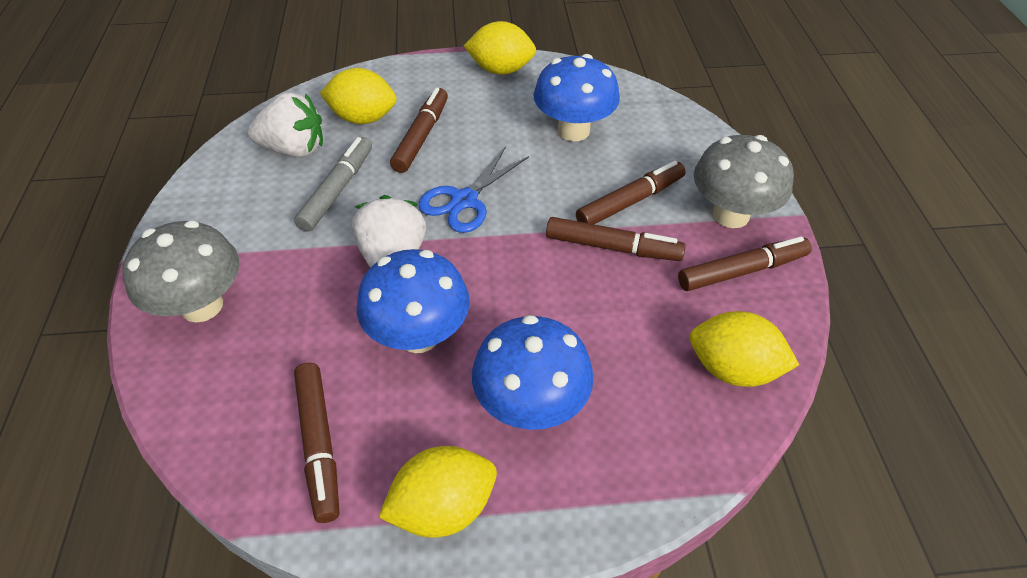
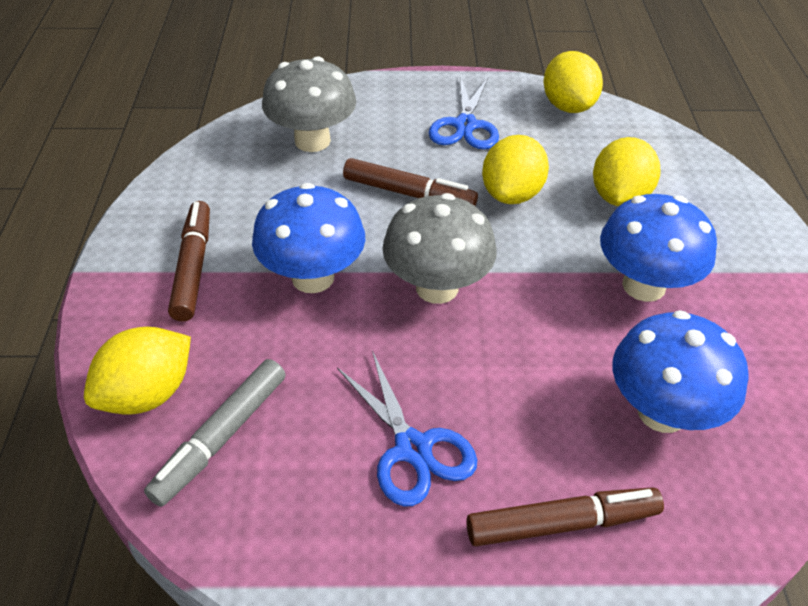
blue scissors: [418,147,529,233] = 1 -> [337,351,477,506] [429,76,499,149] = 2
brown marker: [294,363,339,523] [390,88,448,173] [546,217,686,261] [576,161,686,224] [678,236,812,291] = 5 -> [168,201,210,322] [343,158,478,206] [466,487,664,546] = 3
white strawberry: [248,92,323,157] [352,195,426,268] = 2 -> none = 0

